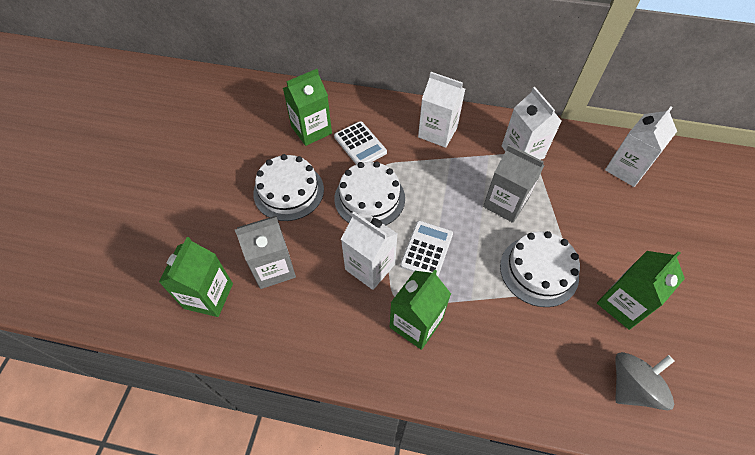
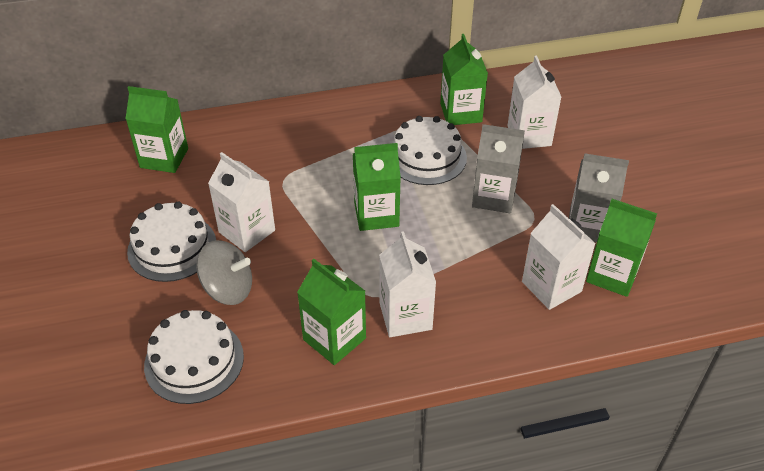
green carton: [159,237,233,317] [283,69,332,146] [390,270,451,350] [597,251,685,330] = 4 -> [126,86,188,173] [297,259,366,365] [353,143,401,231] [440,34,488,125] [586,199,657,297] = 5
white calculator: [334,121,387,164] [400,221,453,276] = 2 -> none = 0

